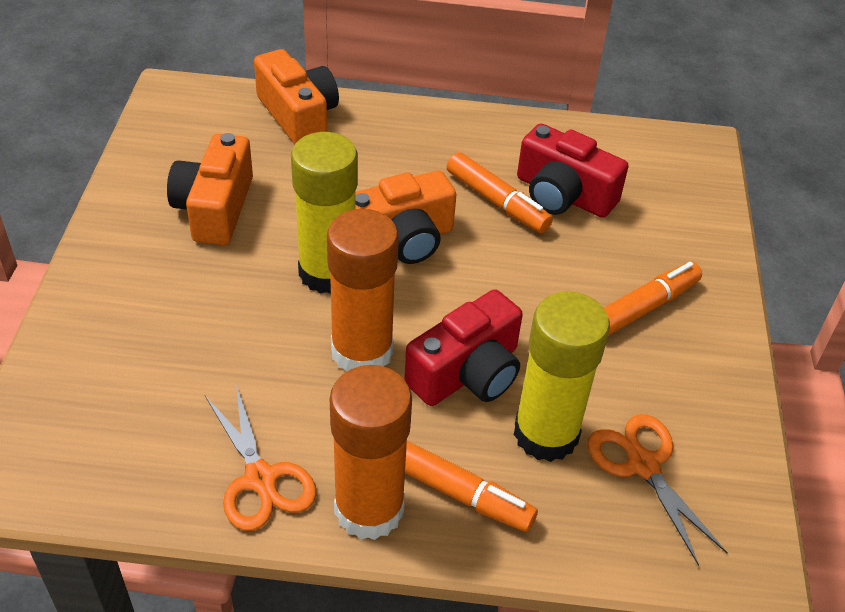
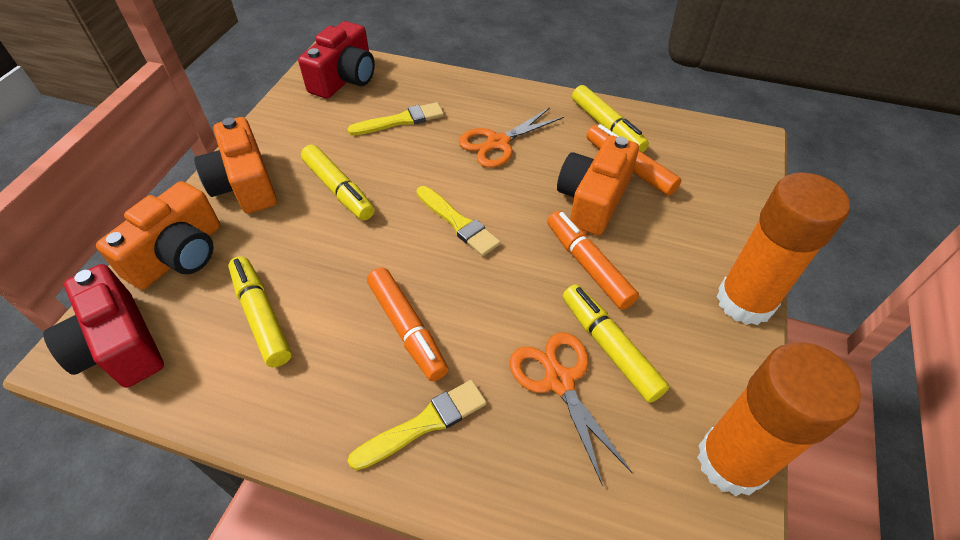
yellow brush: none = 0 -> [347,102,444,136] [348,380,487,470] [416,186,500,256] = 3
yellow glue stick: [291,132,358,294] [514,291,610,462] = 2 -> none = 0
yellow marker: none = 0 -> [228,256,292,367] [301,145,375,220] [562,284,669,403] [572,85,649,153] = 4

